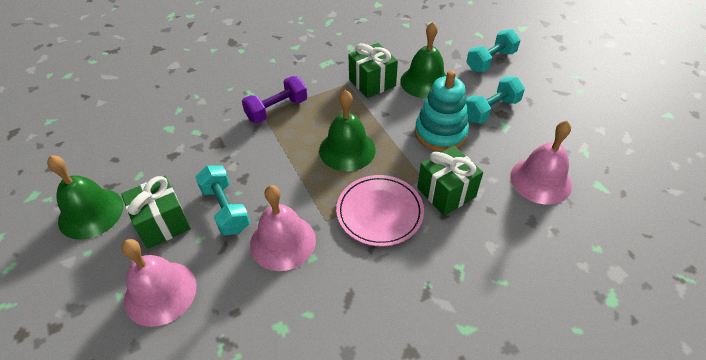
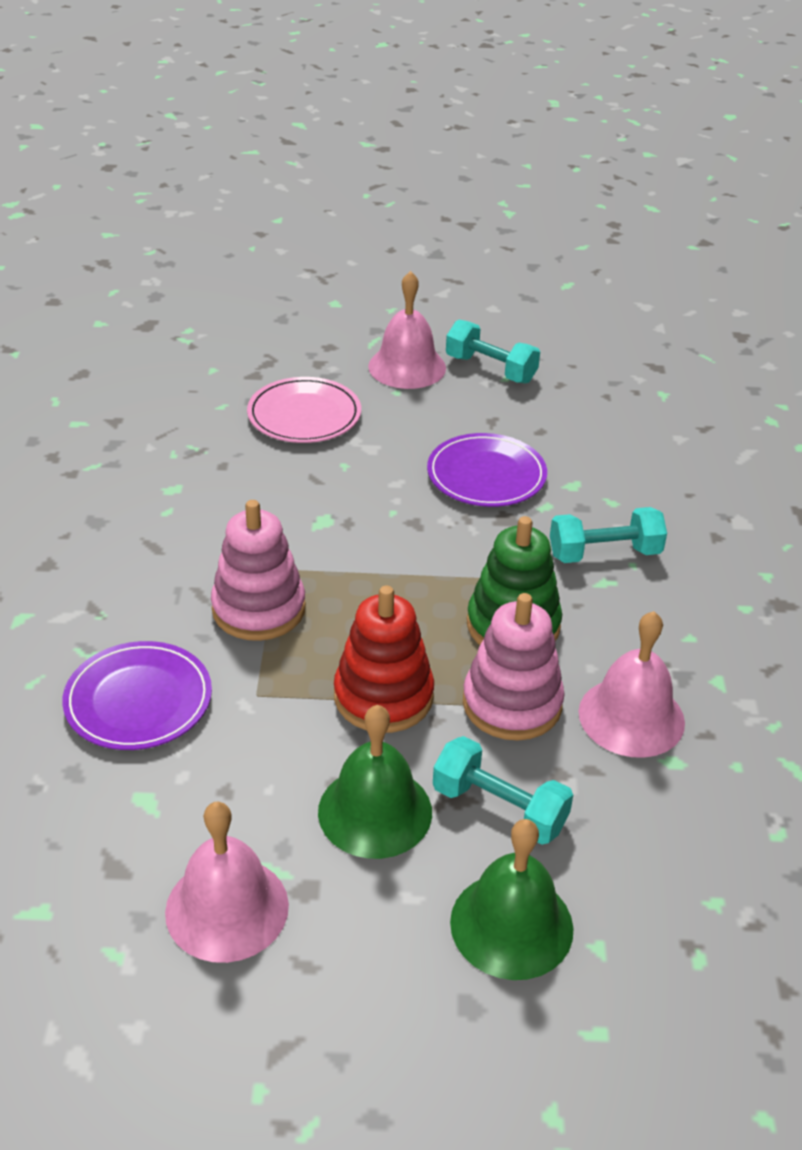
green bell: [47,155,123,240] [319,90,376,171] [400,22,447,99] = 3 -> [318,705,432,859] [450,819,574,980] = 2
green gift: [121,175,191,249] [349,43,398,98] [417,146,483,216] = 3 -> none = 0
green stacking toy: none = 0 -> [467,516,562,645] = 1
pink stacking toy: none = 0 -> [211,500,306,641] [463,593,565,741] = 2
purple dumbbell: [242,76,307,123] = 1 -> none = 0
purple plate: none = 0 -> [62,641,212,750] [427,433,547,507] = 2
red stacking toy: none = 0 -> [334,586,434,733] = 1
turquoise stacking toy: [415,70,469,152] = 1 -> none = 0

